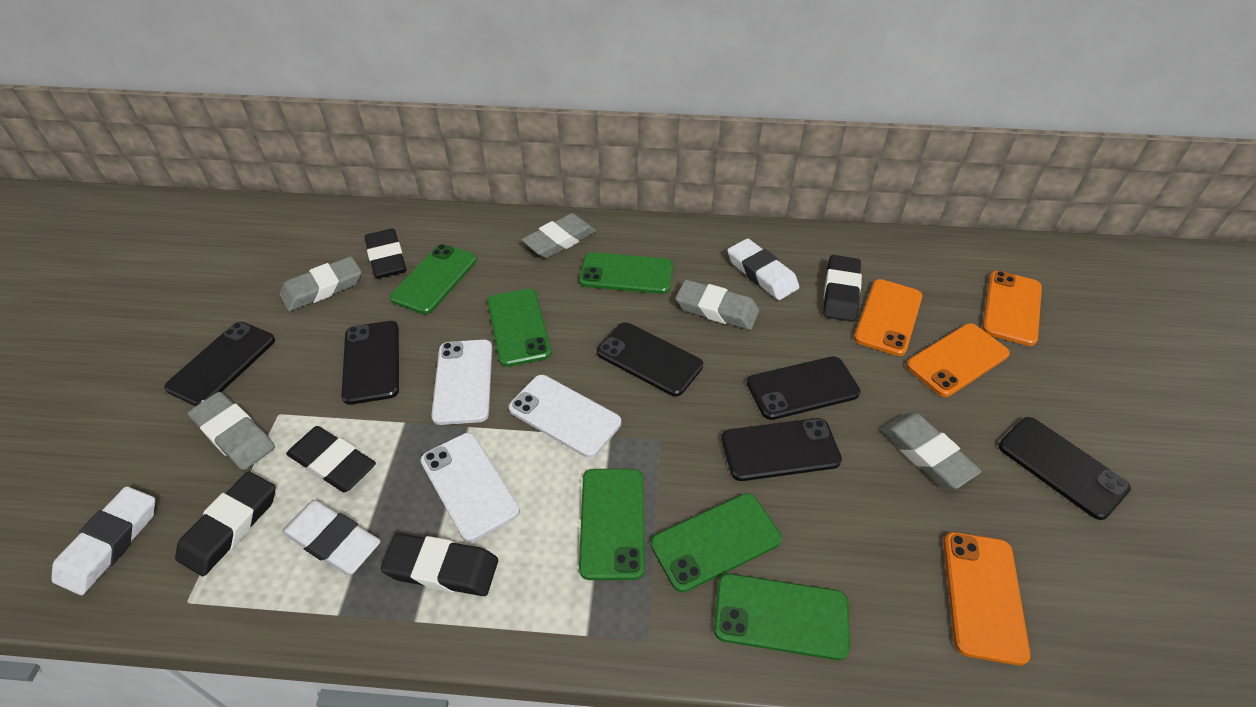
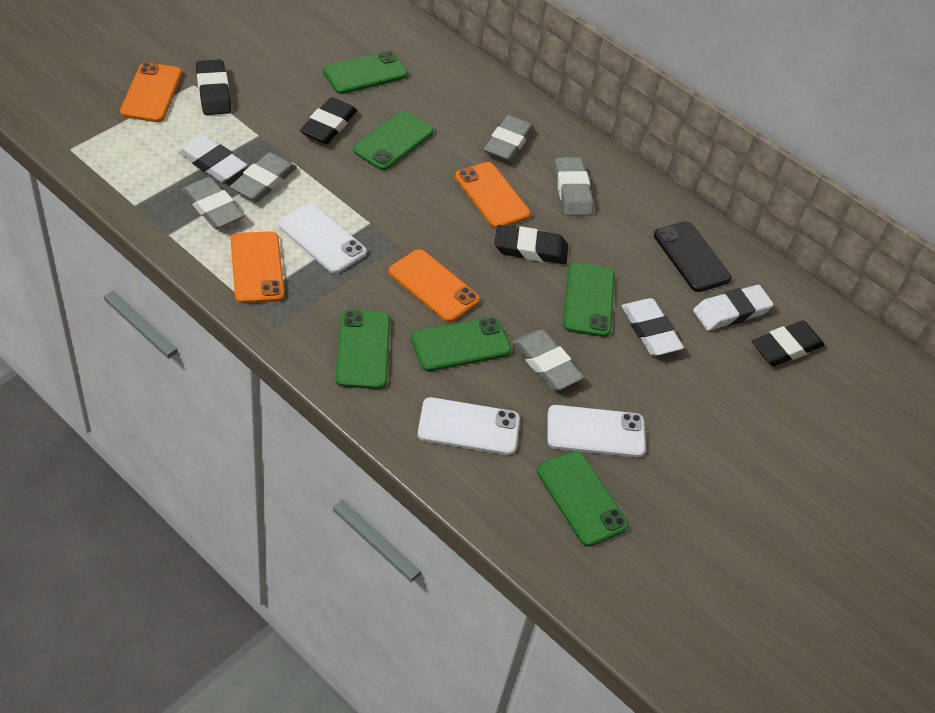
black eraser: [175,471,276,576] [286,426,376,492] [365,228,407,279] [381,533,498,596] [823,255,862,322] = 5 -> [196,59,231,115] [300,97,357,144] [494,225,568,264] [752,320,825,366] = 4
black phone: [164,322,275,406] [341,321,399,405] [597,322,703,396] [721,418,842,481] [747,356,861,420] [999,417,1131,520] = 6 -> [654,221,732,292] = 1

